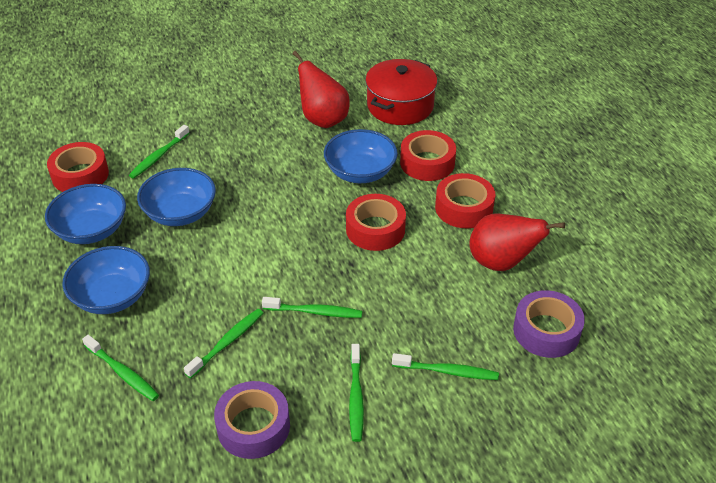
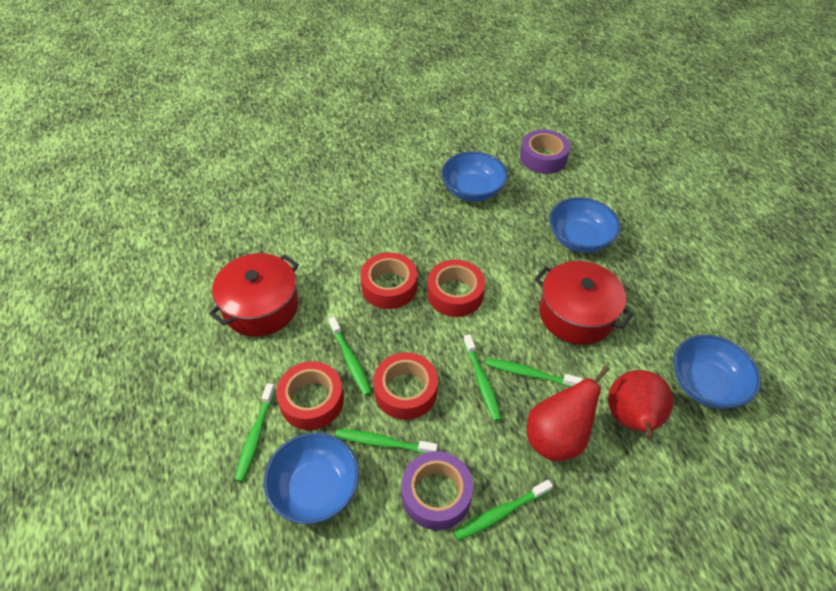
red pot: [365,59,437,125] = 1 -> [209,253,299,336] [535,261,633,345] = 2

